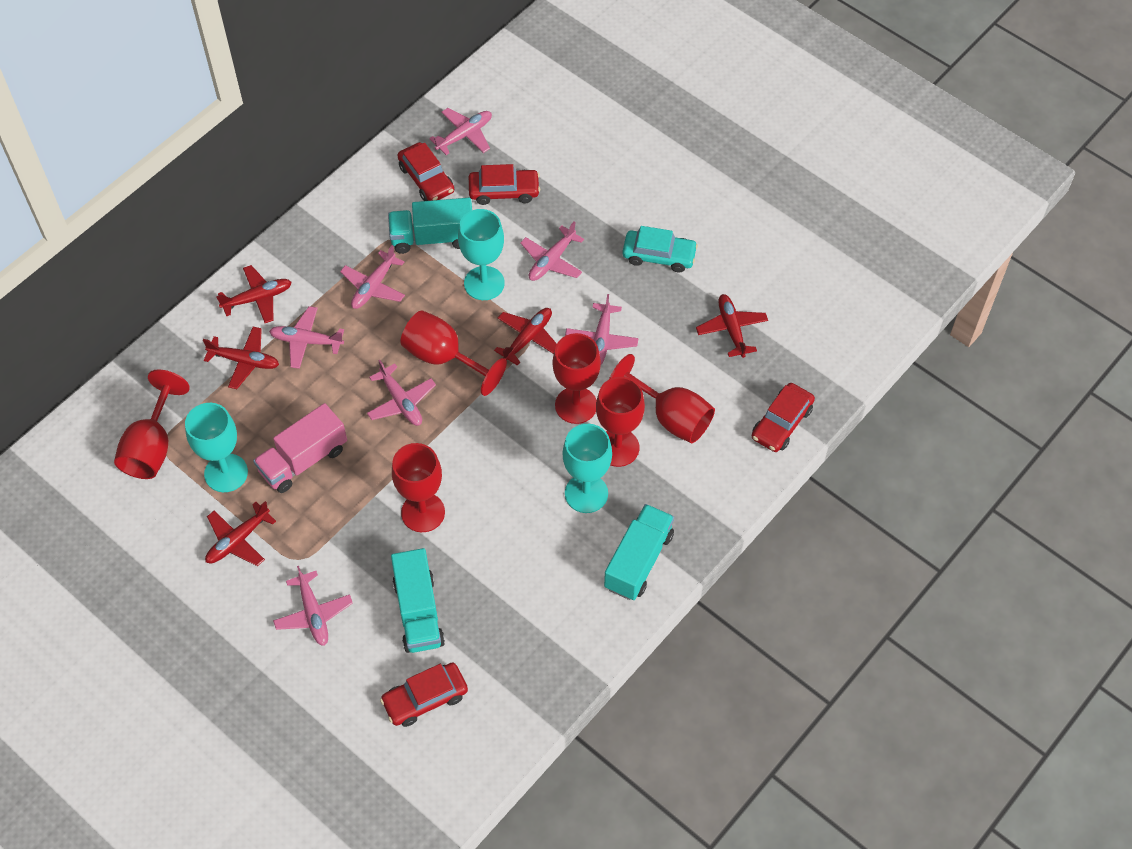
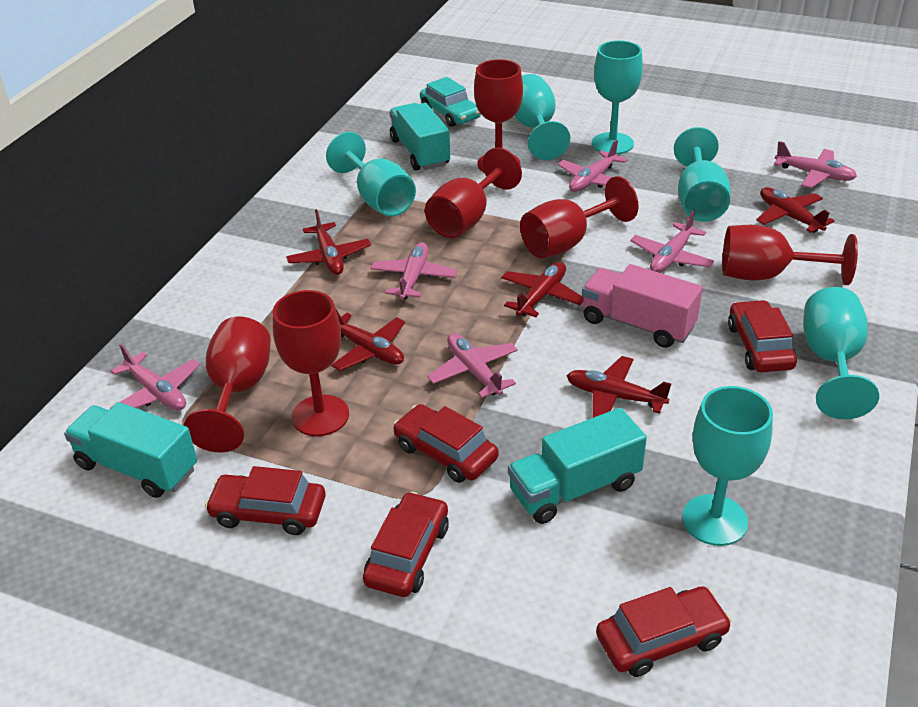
pink plane: [269,306,344,369] [273,566,353,646] [340,245,405,309] [367,360,436,426] [429,108,492,155] [520,221,584,281] [565,294,639,365] = 7 -> [110,344,200,410] [370,242,457,300] [427,333,518,398] [558,140,627,192] [630,210,714,273] [774,141,857,188] = 6
red car: [380,663,468,727] [397,142,454,201] [469,164,540,205] [752,383,815,452] = 4 -> [205,466,326,535] [363,492,449,597] [393,404,499,483] [596,586,732,677] [728,300,797,372] = 5
turquoise goblet: [185,403,248,492] [458,209,505,300] [563,424,612,513] = 3 -> [326,132,416,217] [515,74,570,160] [592,40,643,154] [674,127,731,222] [682,386,773,546] [803,287,879,419] = 6

